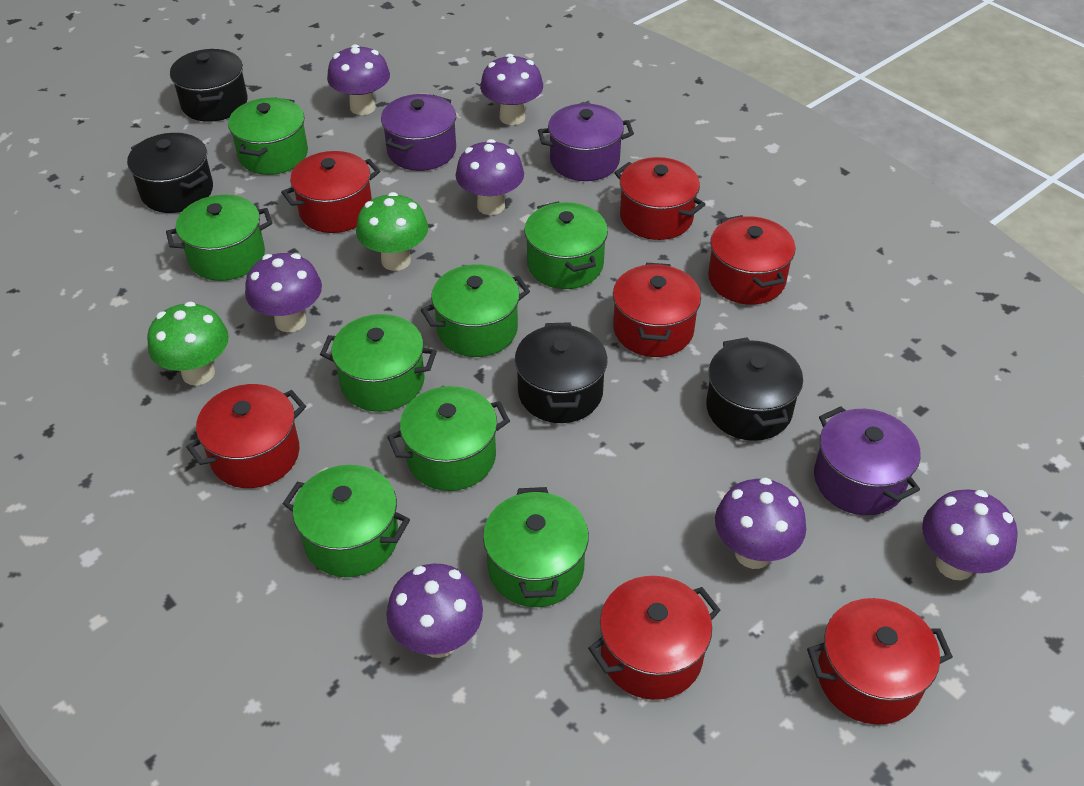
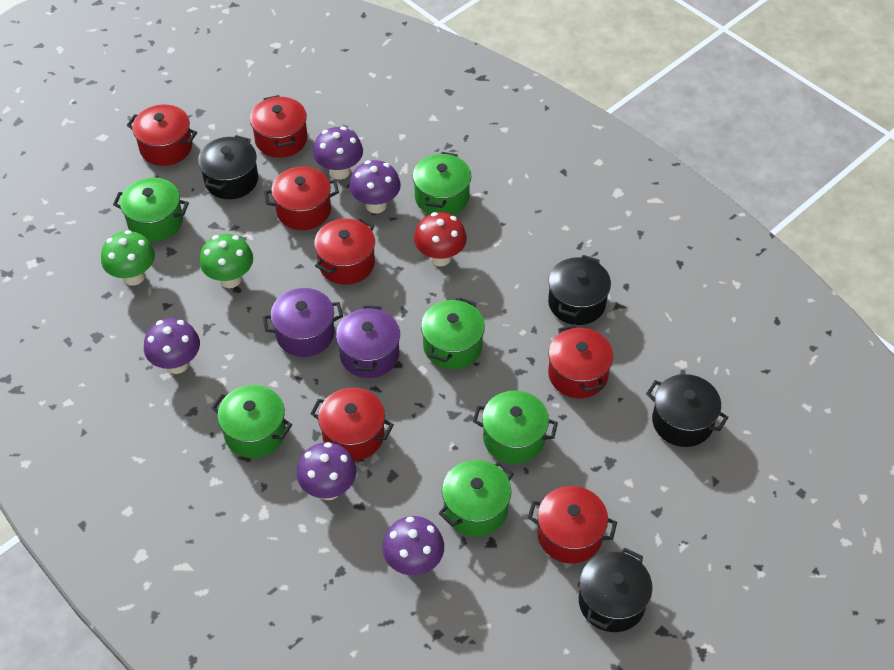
green pot: [166,195,273,281] [228,98,308,175] [283,465,410,577] [320,314,437,412] [387,386,510,491] [421,264,530,357] [483,487,589,607] [524,201,608,289] = 8 -> [113,178,189,242] [212,385,292,458] [413,152,471,215] [421,297,485,370] [438,460,514,537] [473,391,558,464] = 6
purple mushroom: [245,253,322,332] [327,44,390,115] [386,564,483,658] [456,139,524,215] [480,54,543,125] [715,478,806,569] [922,489,1018,580] = 7 -> [144,318,200,374] [297,442,357,500] [313,127,363,179] [349,160,401,213] [382,516,444,575] = 5
purple pot: [381,94,456,171] [538,104,634,181] [814,406,921,515] = 3 -> [263,288,343,357] [336,305,400,378] = 2
red mushroom: none = 0 -> [414,212,467,266] = 1

